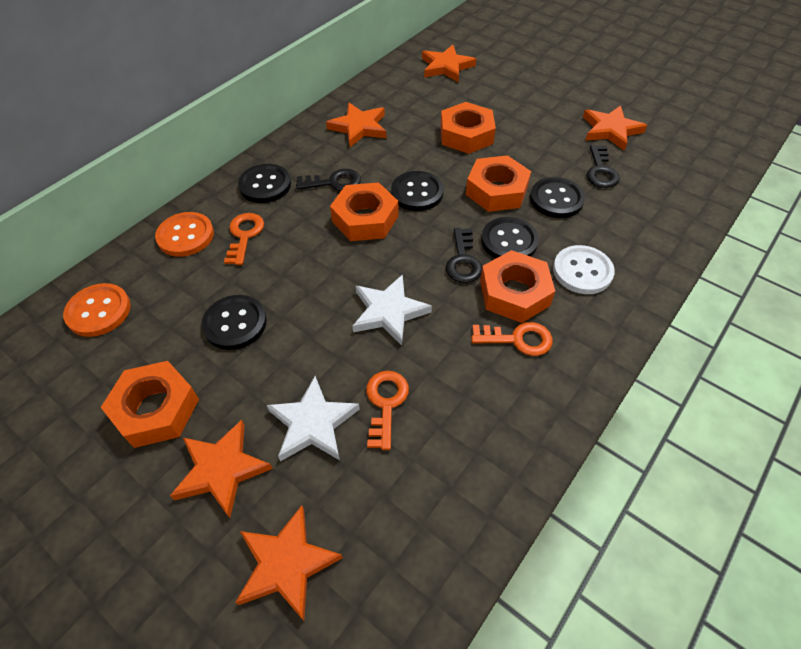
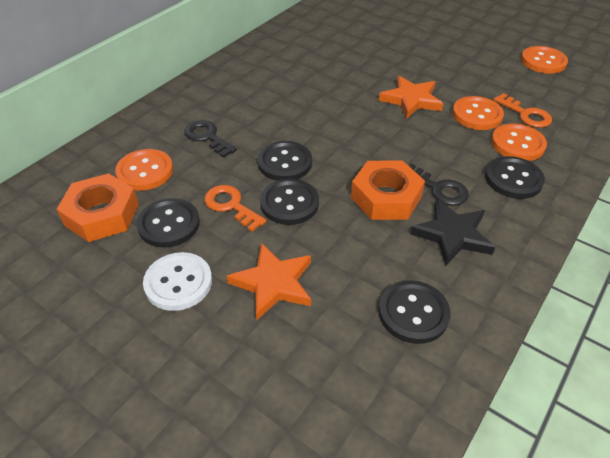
black key: [296,169,361,191] [446,228,482,283] [586,145,620,188] = 3 -> [184,120,237,158] [409,164,469,206] = 2
black star: none = 0 -> [410,199,495,266] = 1
orange button: [63,283,131,337] [155,212,214,257] = 2 -> [115,149,173,191] [452,96,504,130] [491,123,547,161] [521,46,568,74] = 4
orange key: [224,213,264,265] [366,371,409,450] [471,322,553,356] = 3 -> [204,185,267,232] [494,93,552,128] = 2
orange nut: [101,361,199,448] [330,182,399,241] [440,102,496,154] [466,155,531,212] [480,250,555,323] = 5 -> [57,173,139,242] [351,161,425,220] = 2
orange star: [170,420,273,518] [235,505,343,621] [326,103,387,147] [422,45,476,82] [583,105,647,151] = 5 -> [227,243,311,320] [379,76,443,119] = 2
white star: [267,376,360,461] [352,274,432,346] = 2 -> none = 0

